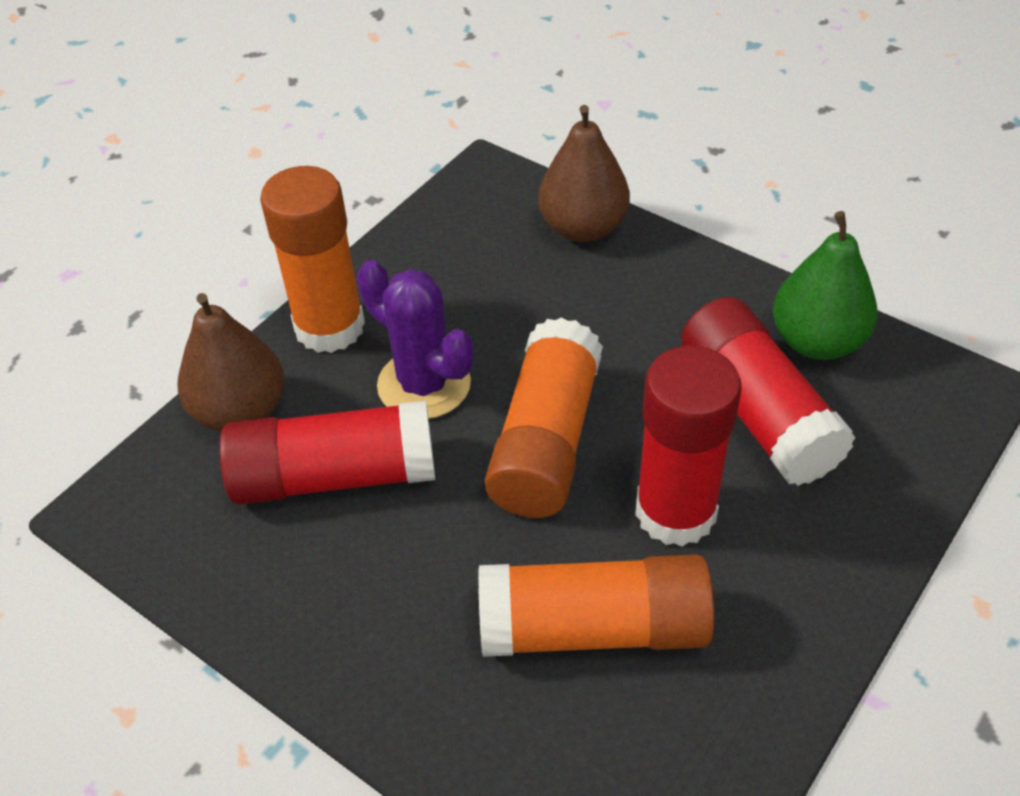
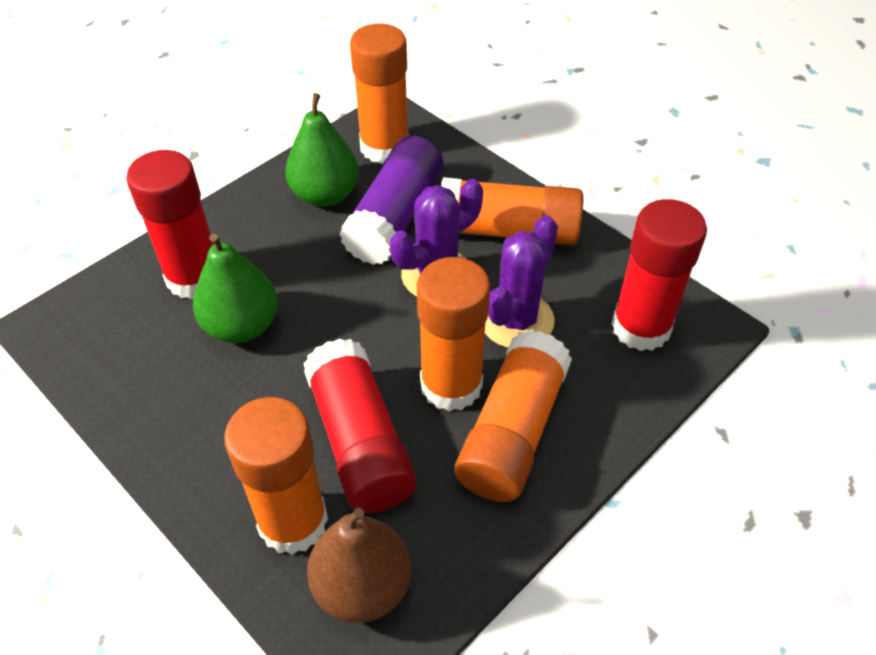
brown pear: [177,293,285,432] [538,105,630,242] = 2 -> [307,508,411,623] = 1
green pear: [773,211,878,360] = 1 -> [193,233,278,343] [285,93,359,207] = 2
orange glue stick: [260,166,365,353] [478,554,715,657] [485,318,603,518] = 3 -> [224,397,328,555] [350,23,409,164] [417,257,490,412] [441,177,583,245] [455,330,572,502] = 5
purple cactus: [357,260,473,419] = 1 -> [390,179,483,297] [485,215,558,348] = 2
purple glue stick: none = 0 -> [339,136,443,265] = 1

